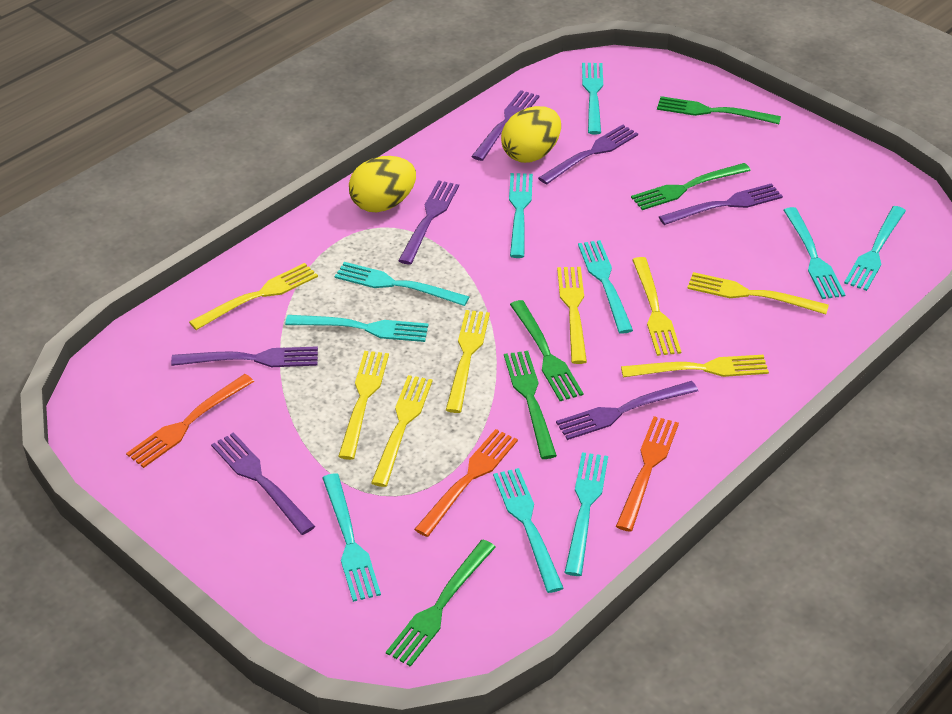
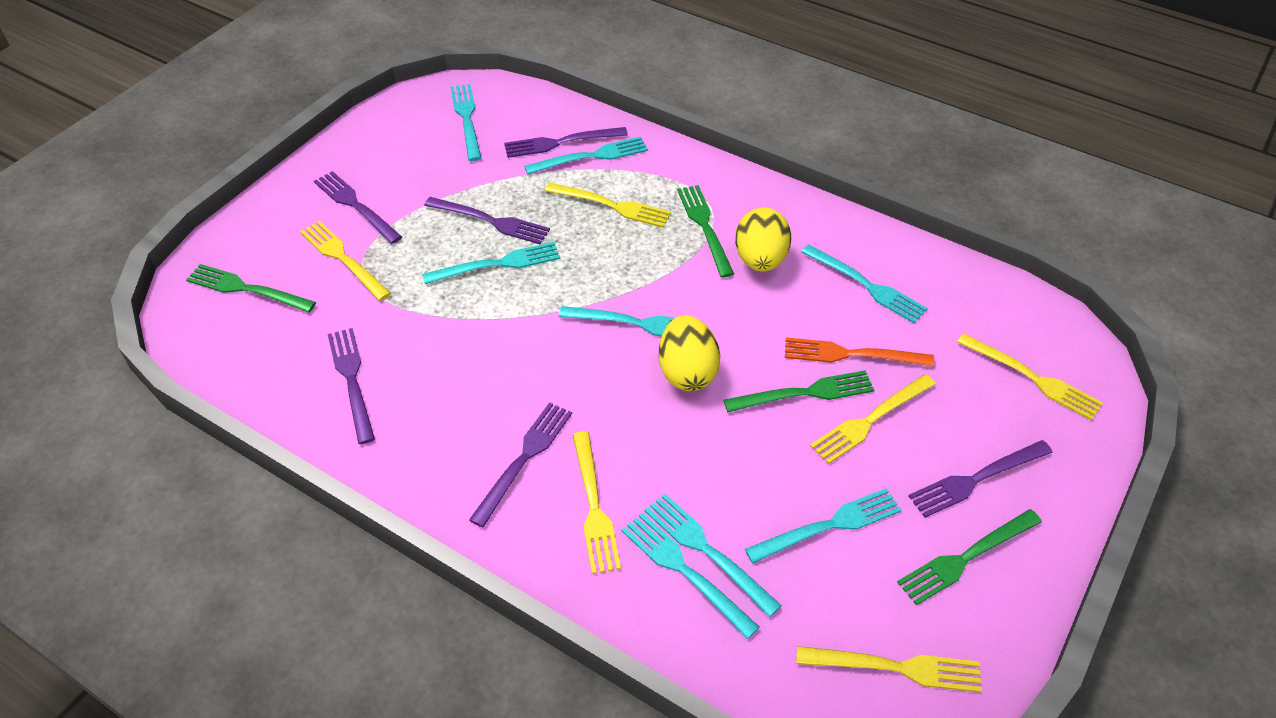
green fork: [386,540,496,667] [504,351,557,459] [510,300,583,401] [631,163,751,210] [657,96,781,124] = 5 -> [186,264,316,313] [677,185,734,278] [724,370,874,412] [897,509,1042,606] = 4
orange fork: [126,374,254,468] [414,429,518,537] [616,416,679,532] = 3 -> [785,338,934,367] = 1
purple fork: [171,346,318,367] [211,432,315,535] [398,180,459,265] [471,90,539,161] [538,124,638,184] [556,381,698,440] [659,183,783,225] = 7 -> [314,171,402,244] [328,328,375,444] [424,197,550,244] [469,402,572,527] [504,127,628,158] [909,440,1053,518] = 6
turquoise fork: [285,315,429,342] [322,473,381,602] [335,262,469,306] [493,468,564,593] [509,173,533,258] [564,452,608,576] [578,240,633,334] [582,63,603,134] [784,207,846,299] [844,206,906,291] = 10 -> [422,242,560,284] [450,84,481,161] [524,137,648,174] [559,306,703,336] [621,513,760,639] [645,494,782,617] [745,488,902,564] [801,245,928,323] = 8
yellow fork: [189,263,318,330] [338,351,389,460] [371,375,433,487] [446,310,490,413] [557,267,587,364] [621,355,769,377] [632,257,681,356] [687,272,829,314] = 8 -> [300,221,391,301] [545,182,671,228] [573,431,621,574] [796,646,982,693] [810,374,936,464] [957,333,1103,421] = 6

